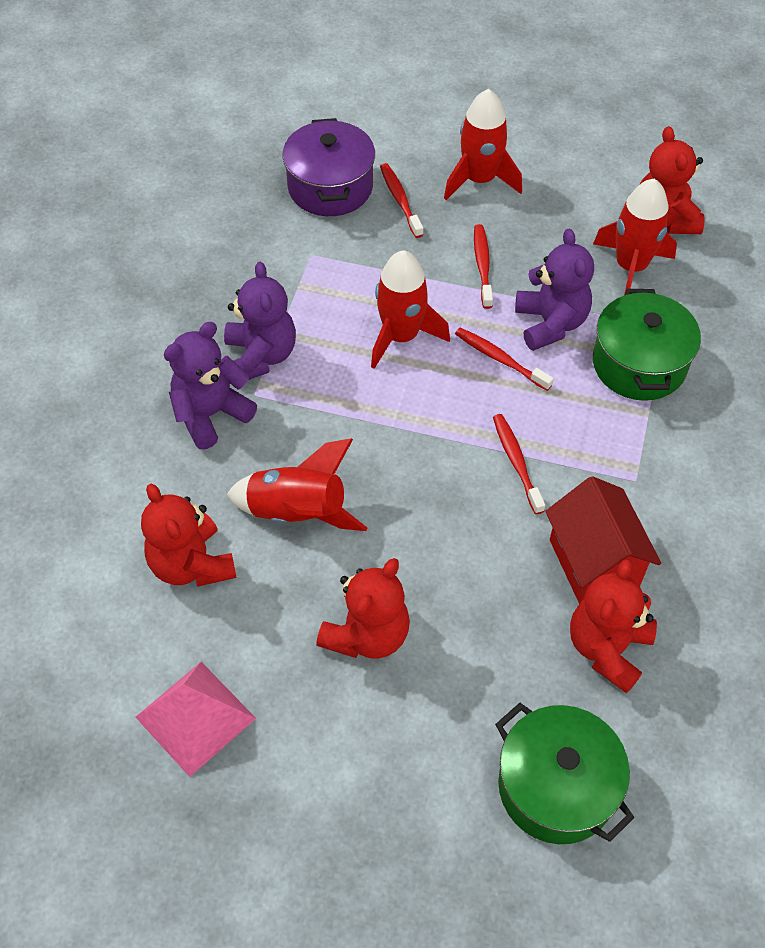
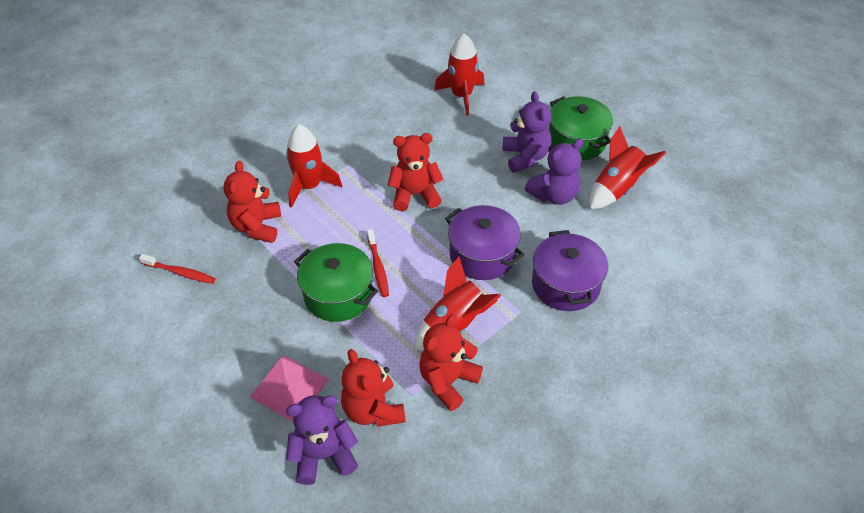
purple pot: [282,118,375,216] = 1 -> [445,205,525,280] [532,230,608,311] = 2
red house: [545,476,661,604] = 1 -> none = 0
red toothbrush: [380,163,423,238] [455,328,554,391] [474,224,493,309] [493,414,545,514] = 4 -> [139,254,216,284] [367,229,389,297] = 2

